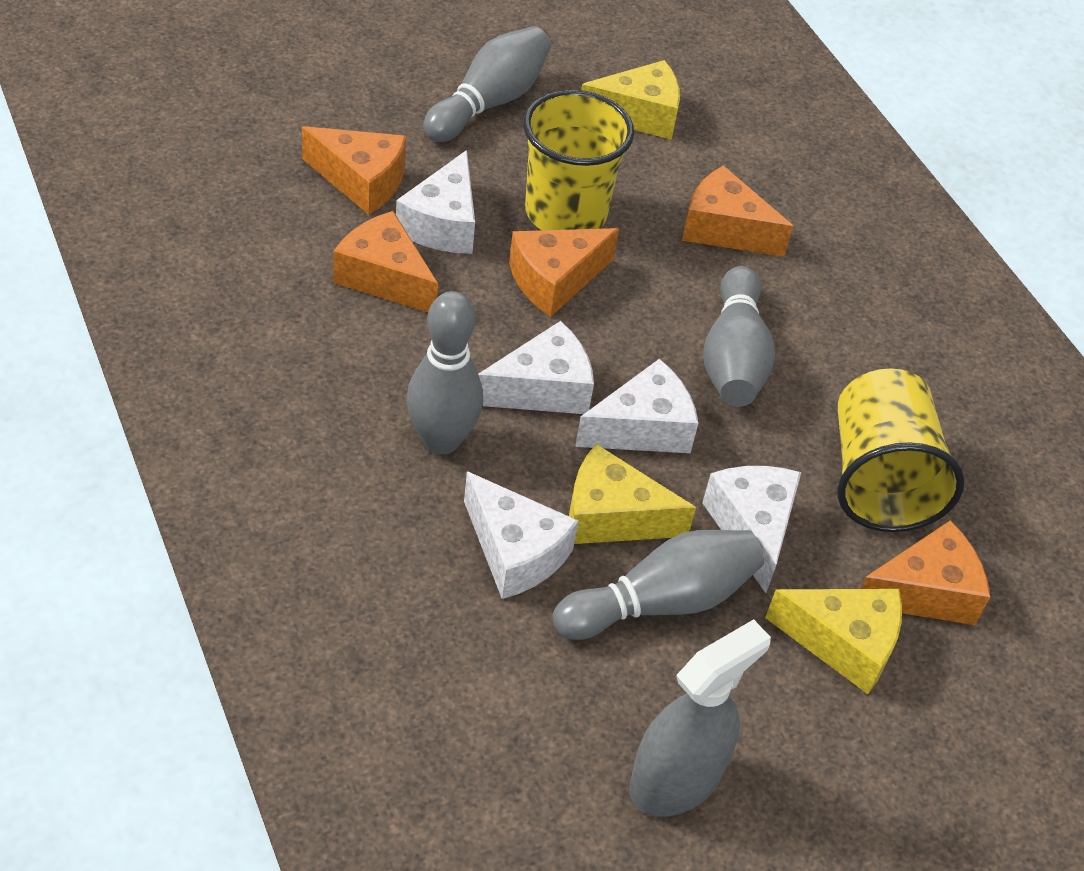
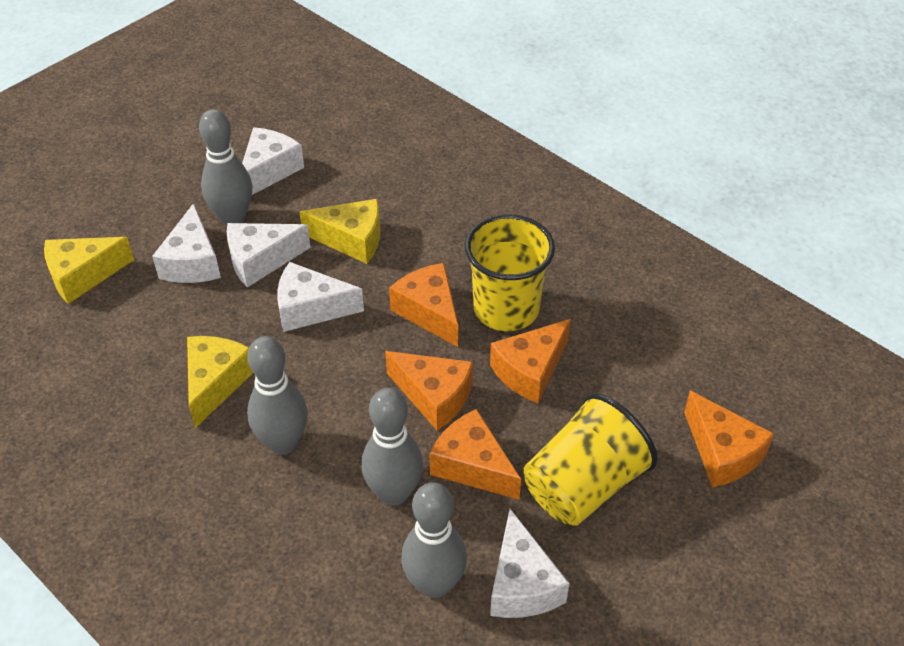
grey spray bottle: [629,619,771,817] = 1 -> none = 0

